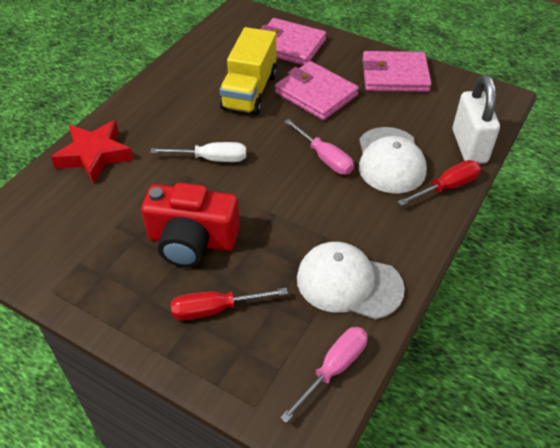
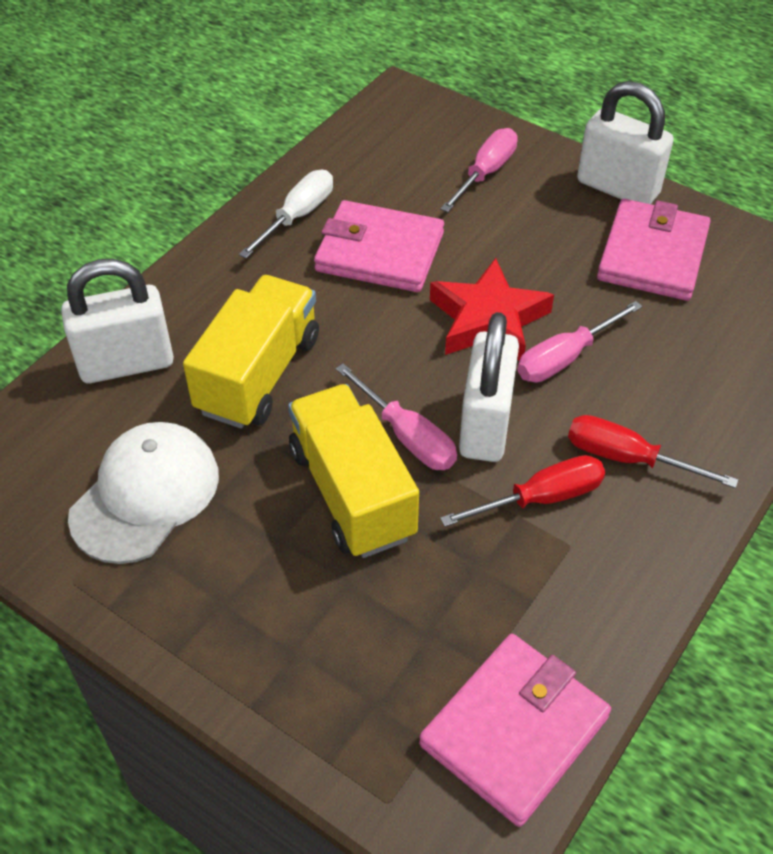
pink screwdriver: [280,327,368,423] [284,119,354,175] = 2 -> [336,363,457,470] [440,128,518,212] [517,301,642,382] = 3
red camera: [141,183,240,268] = 1 -> none = 0
white cap: [297,242,405,320] [359,127,427,194] = 2 -> [68,422,219,564] = 1
white padlock: [453,75,500,164] = 1 -> [61,259,174,383] [459,312,519,462] [577,81,674,204] = 3
yellow truck: [220,27,277,115] = 1 -> [183,275,319,429] [288,384,419,558] = 2

